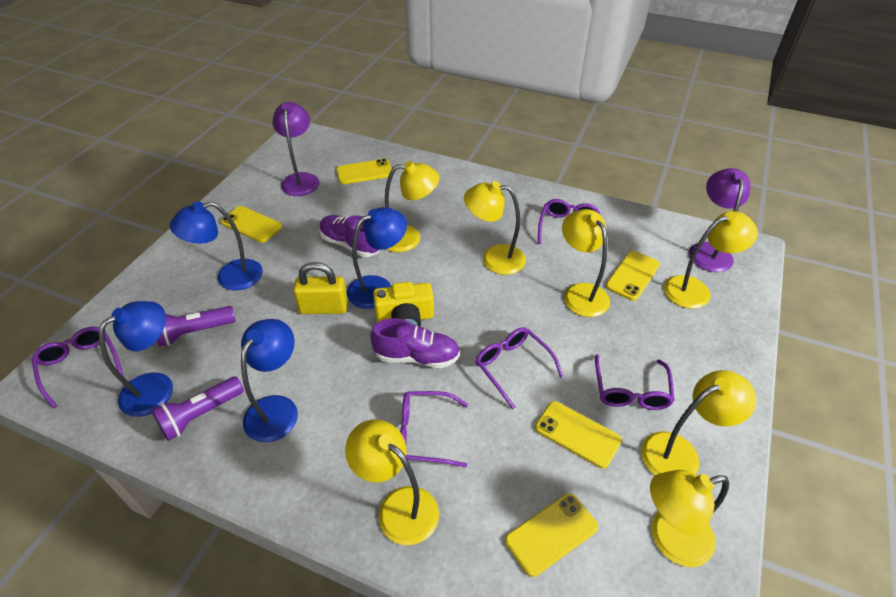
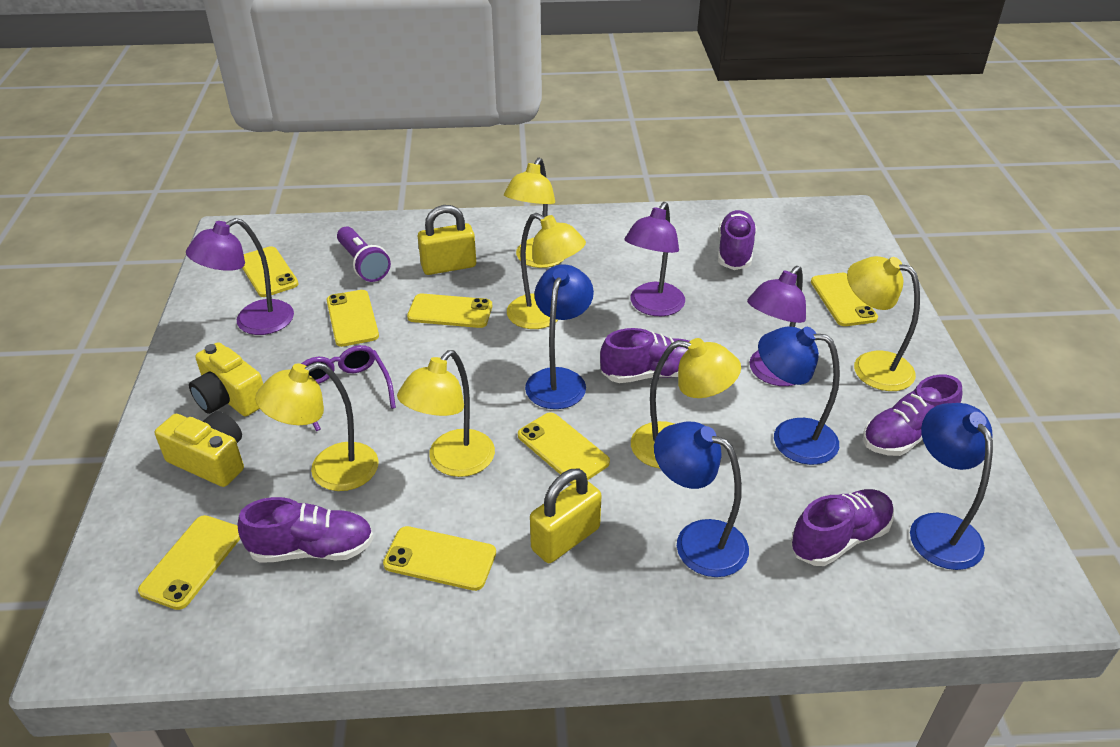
purple flashlight: [151,376,244,441] [157,306,236,347] = 2 -> [337,226,391,282] = 1
purple glasses: [31,327,123,408] [400,391,468,467] [475,327,563,409] [538,199,600,253] [595,354,675,410] = 5 -> [301,345,396,431] = 1
purple lamp: [272,102,319,196] [689,168,750,272] = 2 -> [186,218,294,335] [625,202,685,316] [747,266,806,386] = 3
purple shoe: [319,215,380,257] [370,318,460,368] = 2 -> [238,497,374,563] [600,328,690,383] [718,210,757,270] [790,489,894,566] [863,374,962,456] = 5
yellow camera: [373,282,434,326] = 1 -> [155,411,244,487] [189,342,263,416] = 2
yellow lamp: [345,419,439,545] [385,161,439,252] [464,181,526,275] [562,209,610,317] [641,370,756,475] [650,470,729,567] [664,211,758,309] = 7 -> [255,362,379,491] [397,350,495,477] [504,158,565,268] [507,213,586,329] [631,338,741,468] [847,256,920,391] = 6
yellow padlock: [293,262,348,314] = 1 -> [418,205,476,275] [530,468,602,563] = 2
yellow phone: [221,206,282,243] [336,159,392,184] [505,493,598,577] [535,401,622,468] [606,251,660,301] = 5 -> [138,515,240,610] [242,246,298,297] [327,290,379,347] [383,526,496,591] [407,294,492,328] [518,412,610,484] [811,273,878,326] = 7

